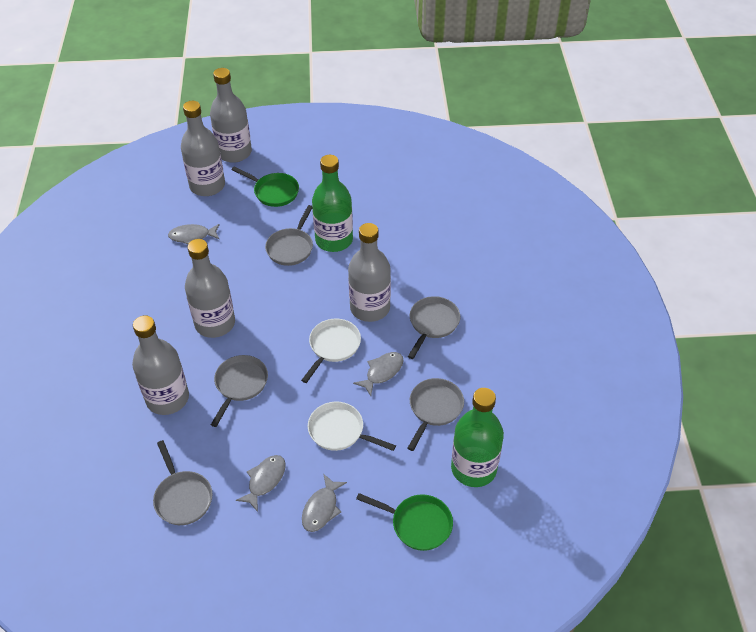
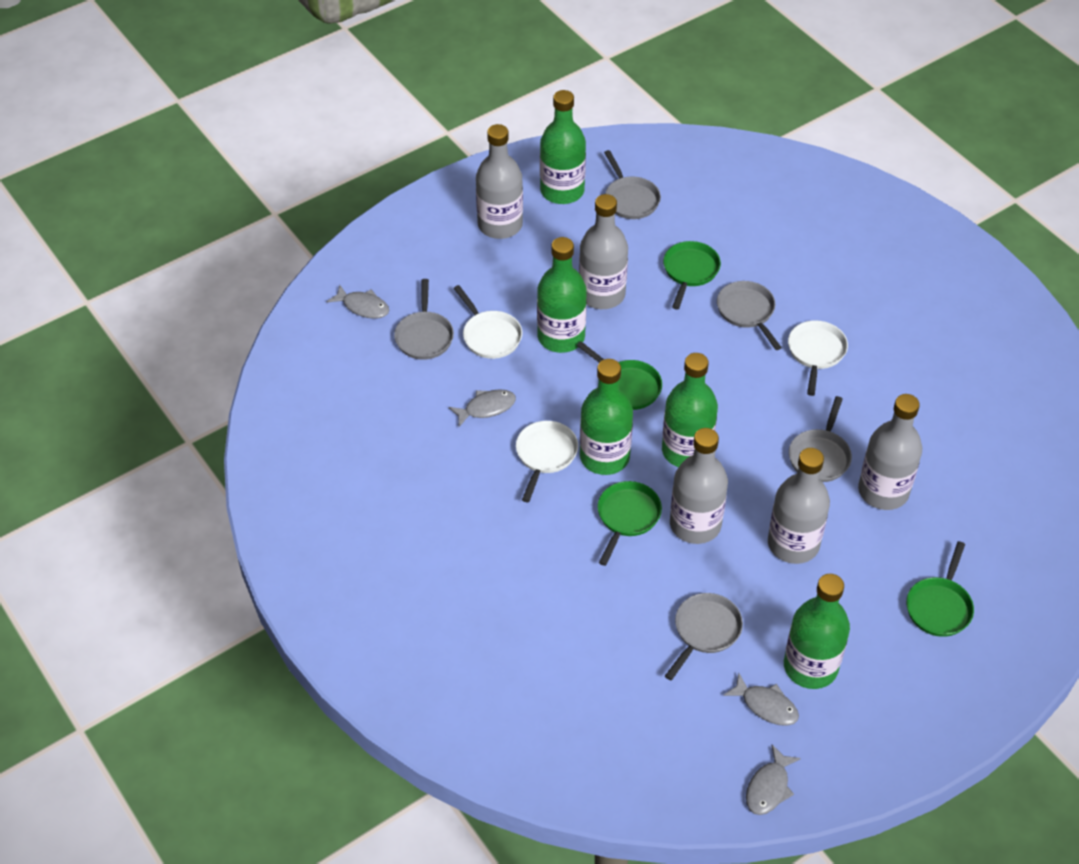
green bottle: [312,155,353,252] [451,388,504,487] = 2 -> [537,237,587,353] [540,90,586,204] [580,359,633,475] [662,353,718,467] [784,574,850,689] = 5
green pan: [232,166,299,207] [356,493,453,551] = 2 -> [577,342,662,410] [597,481,662,566] [663,241,721,310] [906,541,974,637] = 4
white pan: [301,319,361,383] [308,402,396,451] = 2 -> [453,285,522,359] [516,421,578,502] [788,320,848,396] = 3

